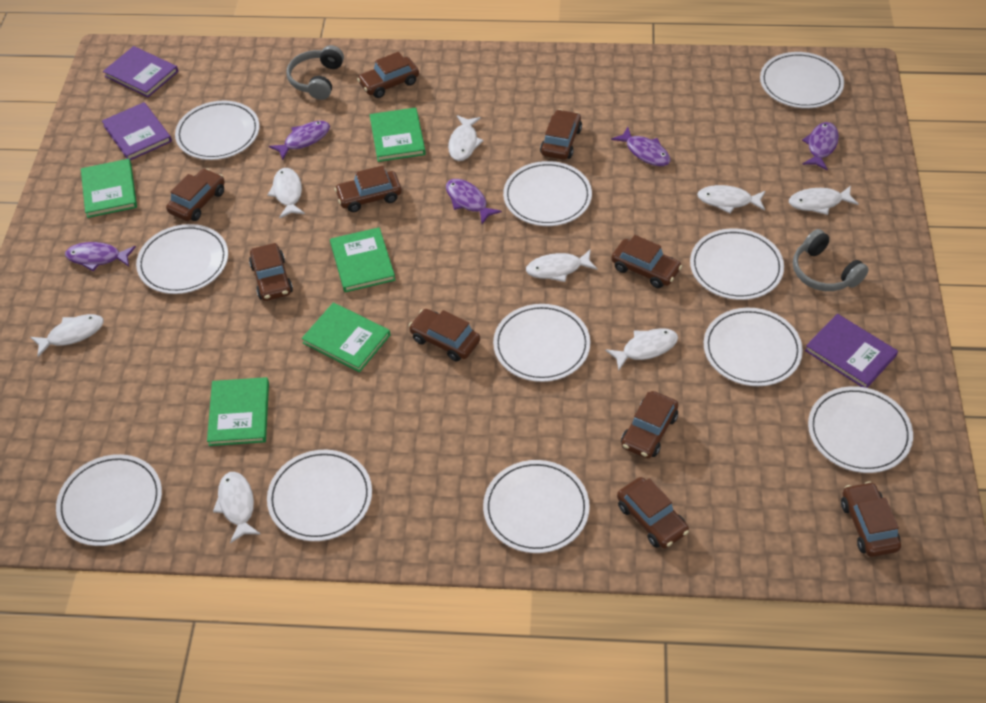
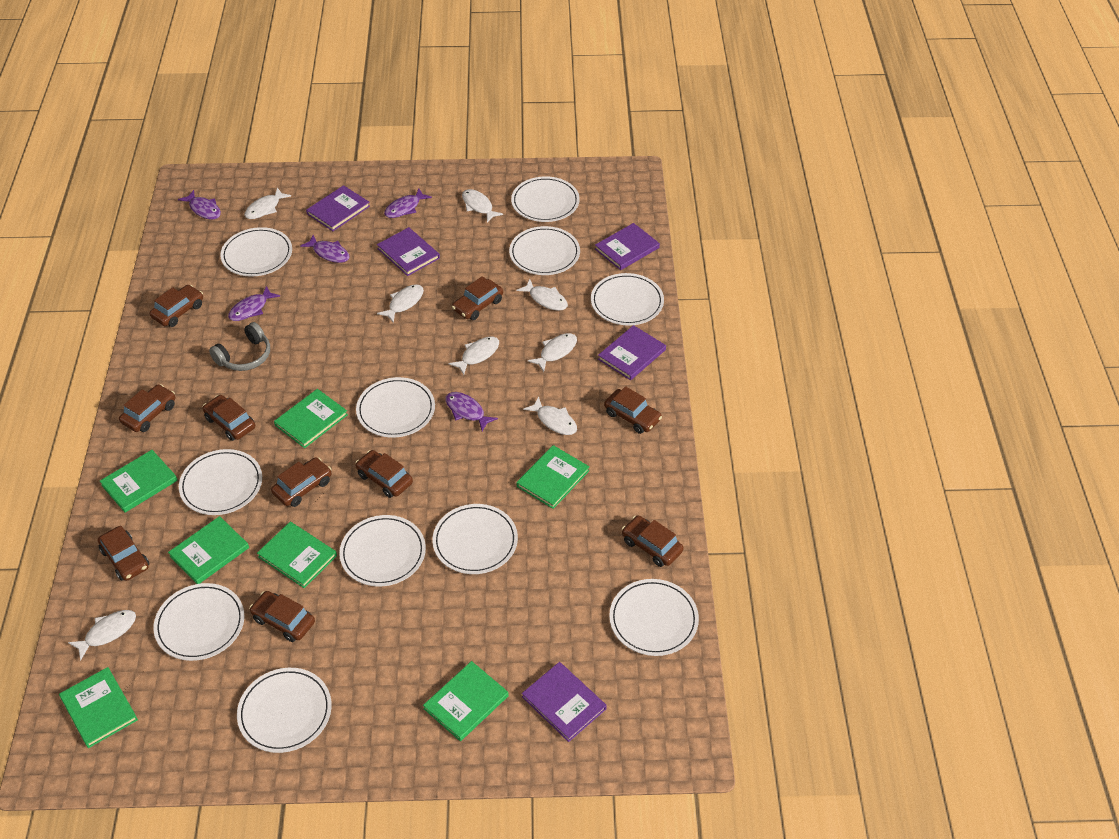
green book: [81,159,137,218] [207,377,269,446] [301,303,390,372] [330,227,395,292] [370,107,426,162] = 5 -> [59,667,138,748] [100,450,178,513] [168,516,249,584] [257,522,337,588] [274,389,348,448] [423,661,509,741] [516,445,589,509] = 7
grey headphones: [286,45,344,100] [793,229,869,291] = 2 -> [209,322,270,371] = 1
purple book: [102,102,172,160] [103,46,178,97] [805,314,898,388] = 3 -> [306,185,370,231] [377,227,440,276] [522,662,607,742] [595,223,660,270] [598,325,666,380] = 5

